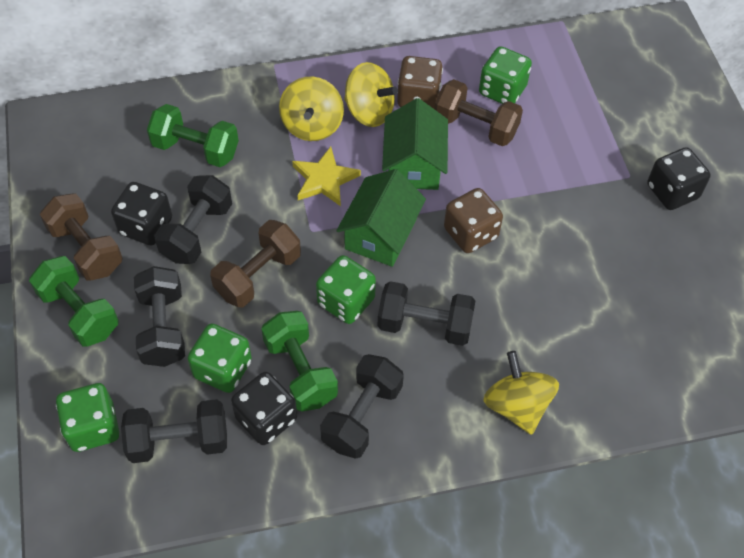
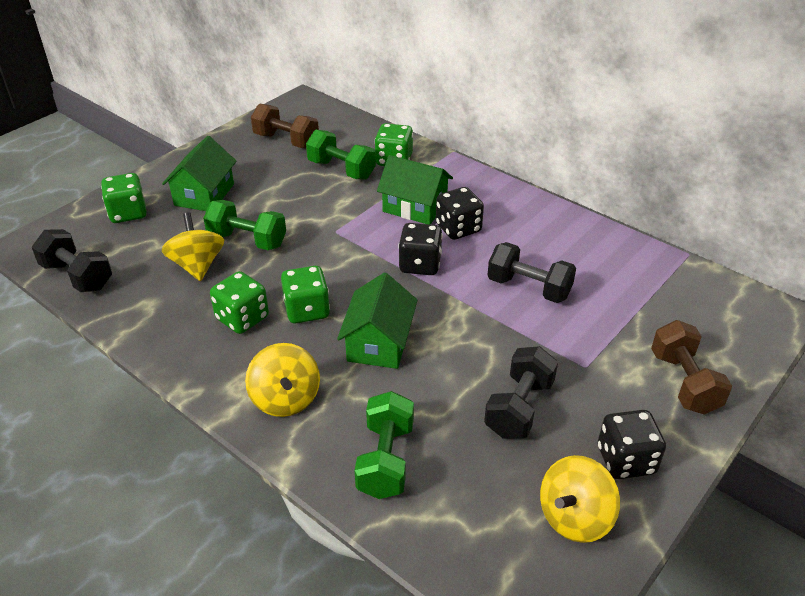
black dumbbell: [121,399,227,463] [134,266,185,367] [154,175,232,264] [320,354,404,459] [378,281,475,346] = 5 -> [32,229,112,292] [484,346,558,439] [487,242,576,303] = 3
brown dice: [397,56,443,109] [444,188,503,253] = 2 -> none = 0
brown dumbbell: [40,194,123,281] [210,220,301,307] [434,79,523,146] = 3 -> [251,104,319,148] [651,320,732,415] = 2
green house: [336,169,426,267] [382,98,448,190] = 2 -> [162,136,237,211] [337,272,417,369] [377,155,453,225] = 3
yellow star: [292,147,361,206] = 1 -> none = 0

